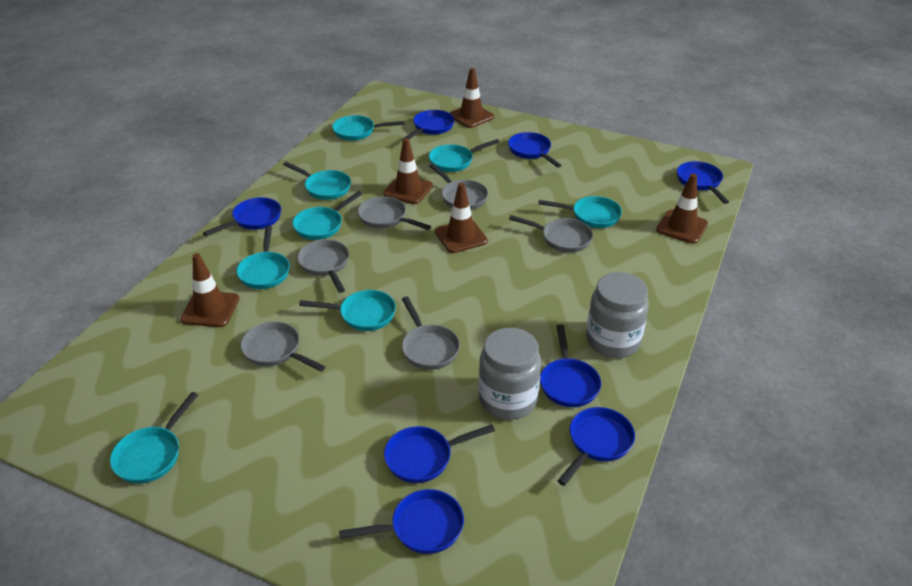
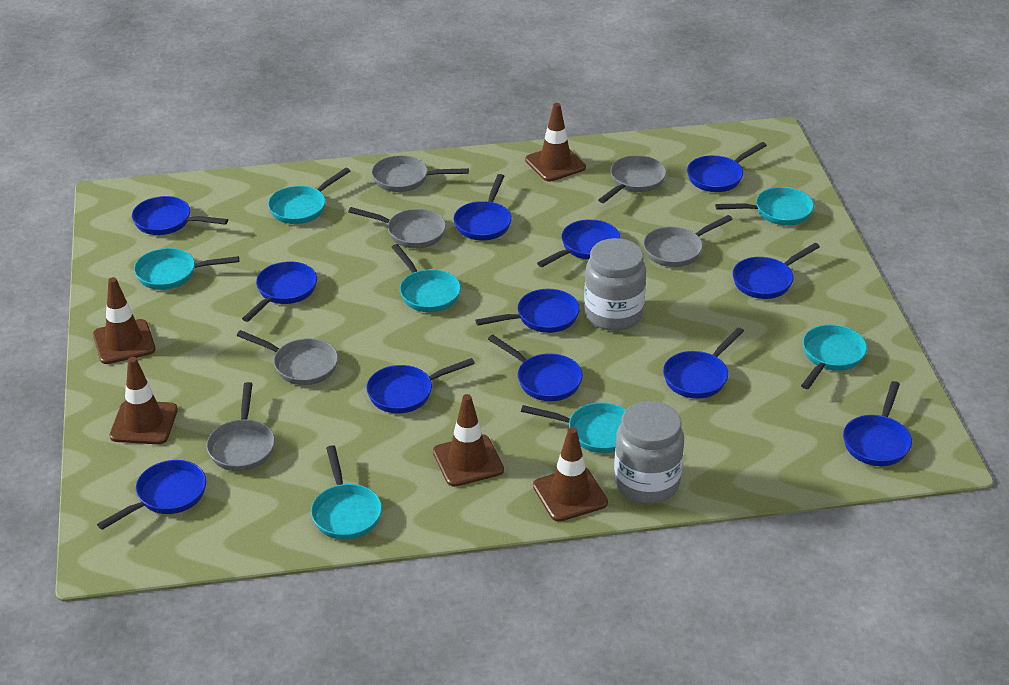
blue pan: [203,197,281,236] [339,489,464,554] [384,424,495,483] [403,110,454,139] [508,132,562,168] [540,325,601,407] [558,407,635,486] [677,161,729,204] = 8 -> [97,460,206,530] [132,196,228,235] [242,261,317,322] [366,358,475,413] [454,174,512,240] [475,289,580,333] [488,335,583,401] [537,219,620,267] [663,327,744,399] [687,142,767,192] [733,243,820,299] [843,381,912,466] = 12
turquoise pan: [110,392,198,484] [236,226,290,289] [283,162,351,200] [292,191,362,240] [299,290,396,331] [332,115,405,141] [429,139,499,172] [538,196,622,228] = 8 -> [134,248,239,290] [268,168,350,224] [311,445,382,540] [392,244,461,312] [521,402,626,453] [715,187,814,225] [801,324,867,389] = 7

